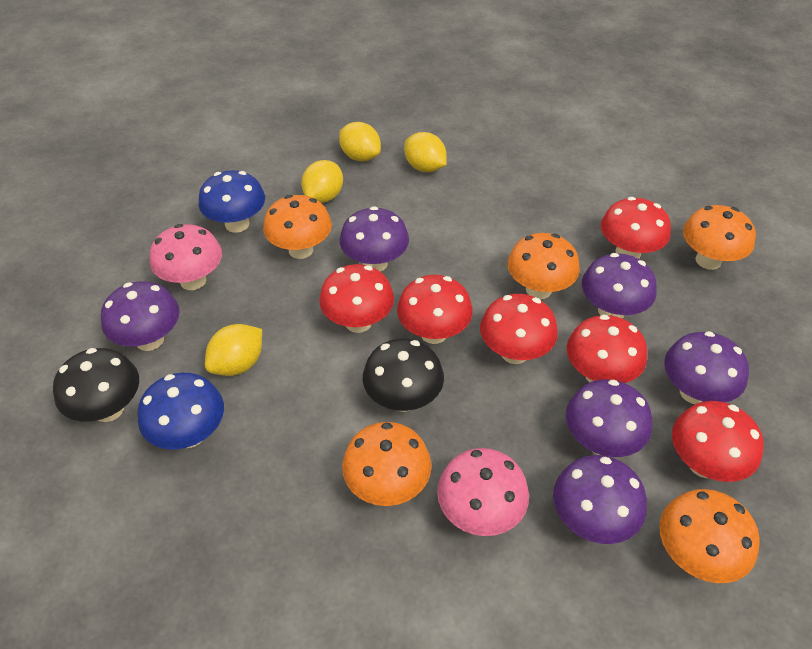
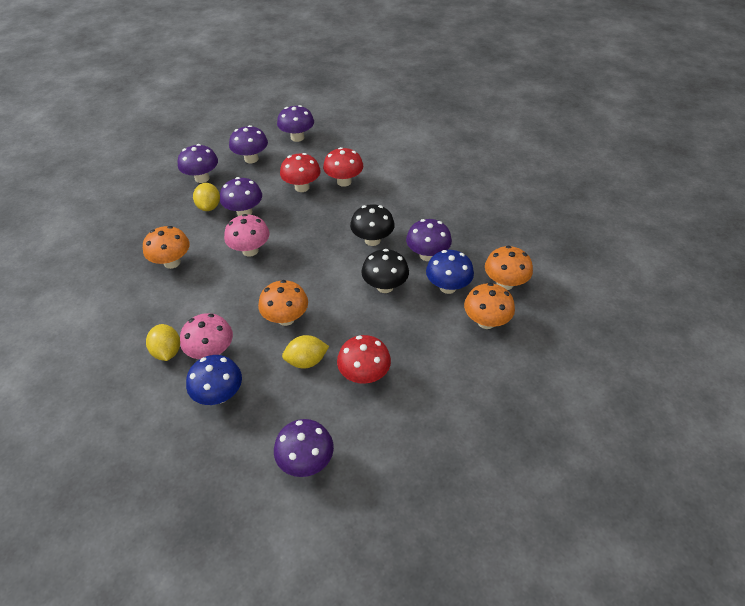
orange mushroom: [263,195,332,259] [342,422,431,506] [507,233,580,299] [659,489,760,583] [683,205,756,270] = 5 -> [143,226,190,269] [258,280,308,326] [464,283,515,329] [485,246,533,290] = 4
red mushroom: [319,264,394,333] [397,275,473,344] [480,294,558,364] [566,315,647,383] [601,197,671,259] [672,401,764,482] = 6 -> [280,153,321,192] [323,147,364,187] [337,335,391,384] = 3
yellow lemon: [205,324,262,376] [301,160,343,203] [339,122,381,161] [404,132,447,172] = 4 -> [146,324,180,361] [193,183,220,211] [282,335,329,368] = 3

